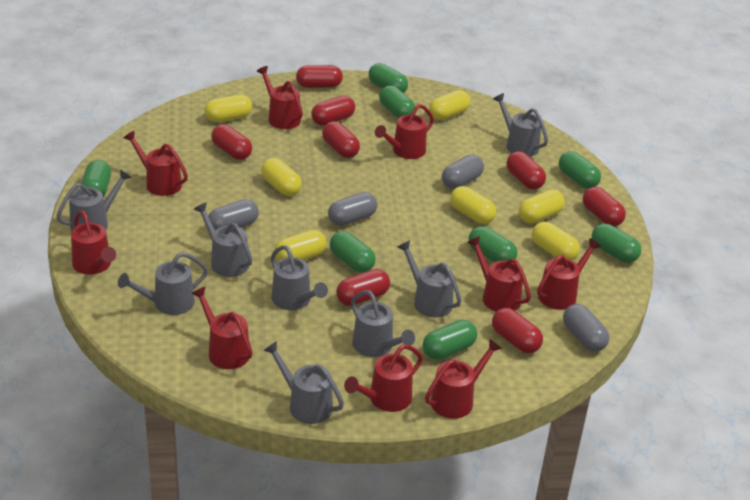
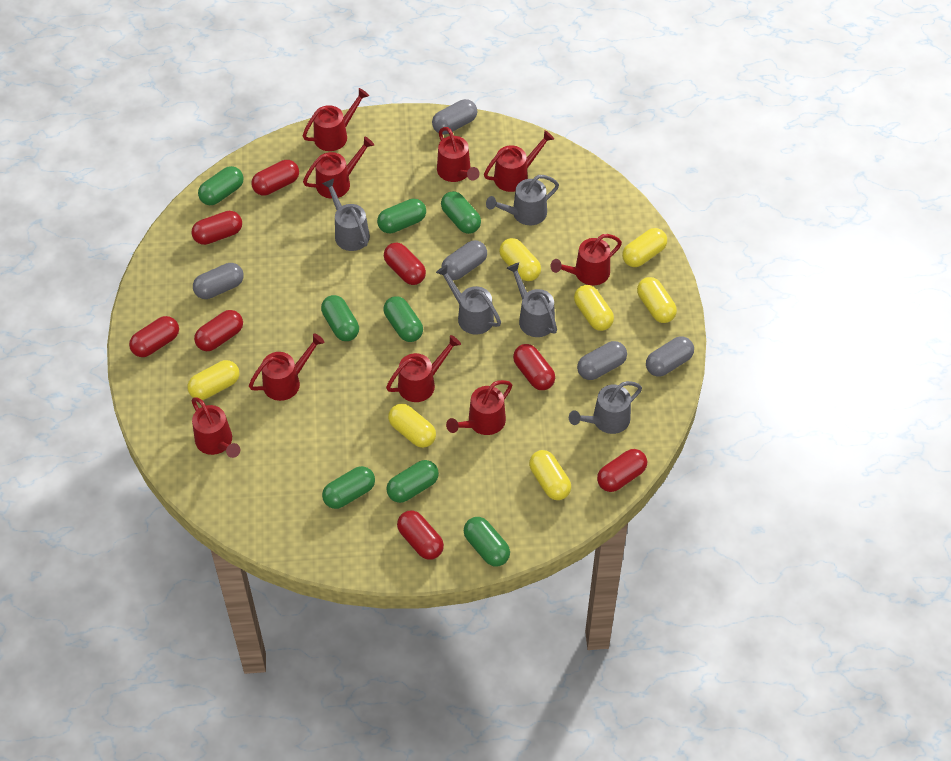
grey capsule: [208,199,259,230] [328,192,377,226] [442,155,484,189] [563,304,609,352] = 4 -> [193,263,244,299] [432,99,477,134] [441,240,487,280] [577,341,627,380] [646,336,694,377] = 5
grey watering can: [56,169,132,231] [118,252,208,315] [194,202,253,277] [263,341,344,424] [271,245,328,310] [351,290,415,357] [398,240,462,318] [493,93,548,157] = 8 -> [322,179,370,251] [436,265,501,334] [486,175,559,225] [507,263,557,337] [569,381,642,434] = 5

